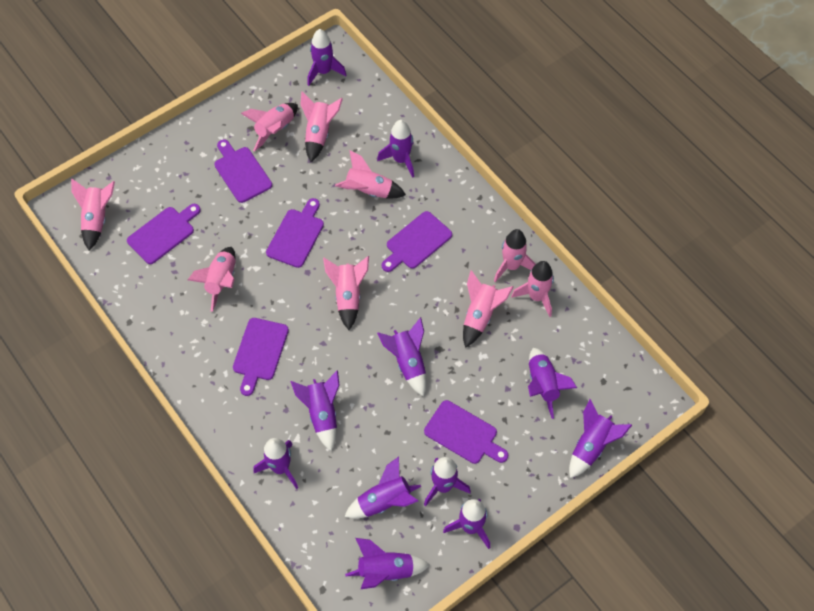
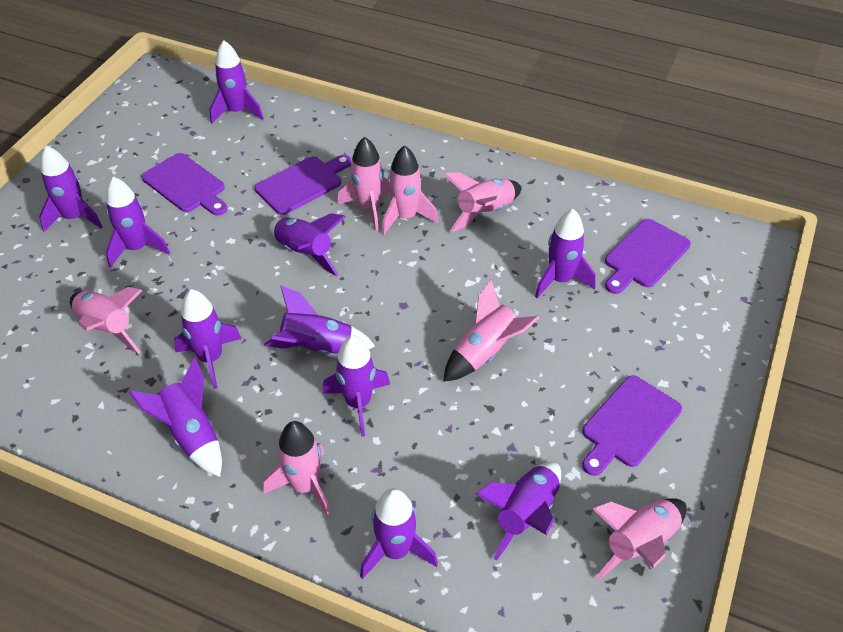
pink rocket: [71,178,115,251] [188,247,236,312] [241,103,298,152] [300,92,343,162] [323,256,369,330] [335,150,406,198] [463,270,513,348] [494,229,536,282] [511,261,554,317] = 9 -> [70,287,142,354] [263,421,331,517] [337,137,390,231] [382,145,438,235] [443,280,539,382] [444,172,522,233] [592,498,687,580] = 7
purple cutting board: [127,204,201,264] [214,140,272,203] [233,318,289,396] [266,198,324,268] [382,211,452,272] [424,400,508,464] = 6 -> [142,153,227,216] [255,155,352,215] [582,375,682,476] [605,219,691,294] = 4

